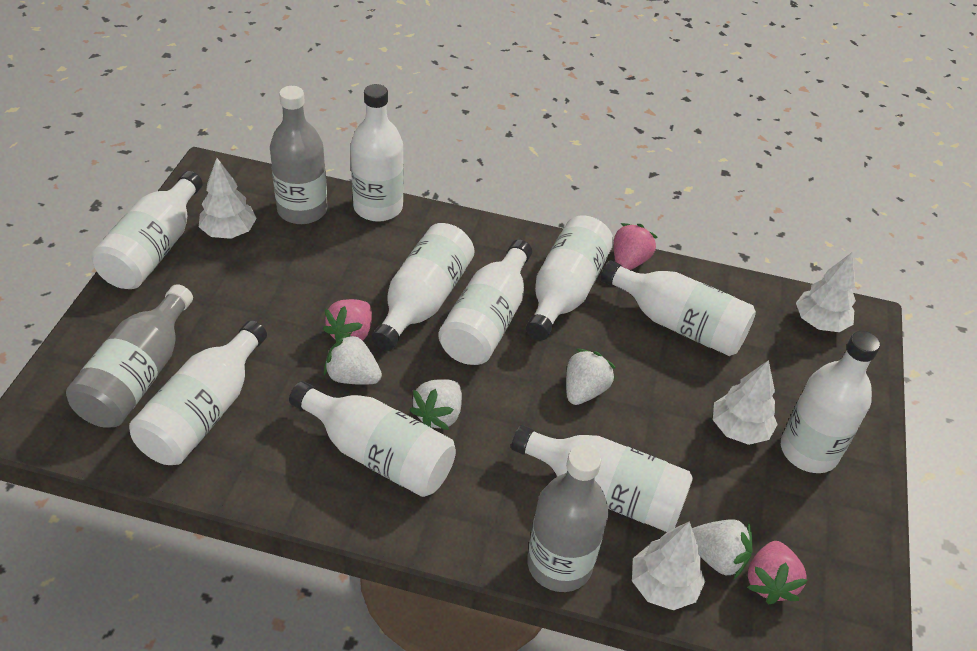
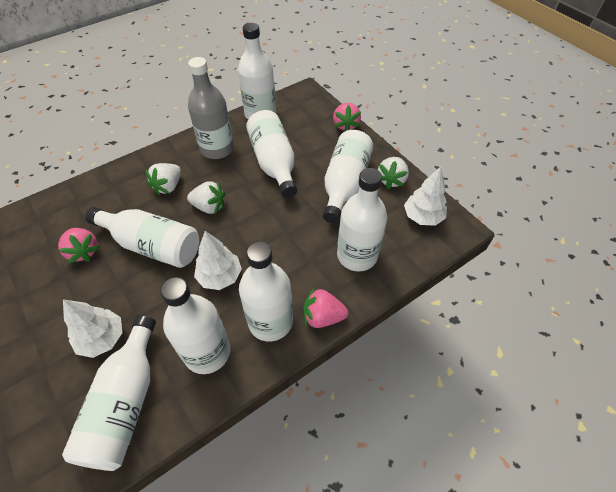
grey bottle: [66,284,193,428] [270,86,328,224] [527,445,609,592] = 3 -> [188,57,234,159] = 1
white bottle: [92,171,203,289] [129,320,267,465] [289,381,456,497] [351,84,404,222] [372,223,475,351] [438,240,532,365] [511,425,693,532] [526,215,614,340] [601,260,756,356] [781,331,880,473] = 10 -> [62,315,156,471] [85,207,199,268] [160,277,230,374] [238,23,276,119] [239,241,293,342] [246,110,297,198] [323,130,373,223] [337,168,387,271] = 8
white strawberry: [324,332,382,385] [410,379,462,430] [566,349,616,405] [692,519,753,579] = 4 -> [145,163,181,195] [187,181,225,214] [378,157,409,189] = 3
white tree: [199,158,257,239] [632,521,705,610] [713,360,778,445] [796,252,856,332] = 4 -> [63,299,122,358] [194,231,242,290] [404,167,447,226] = 3

